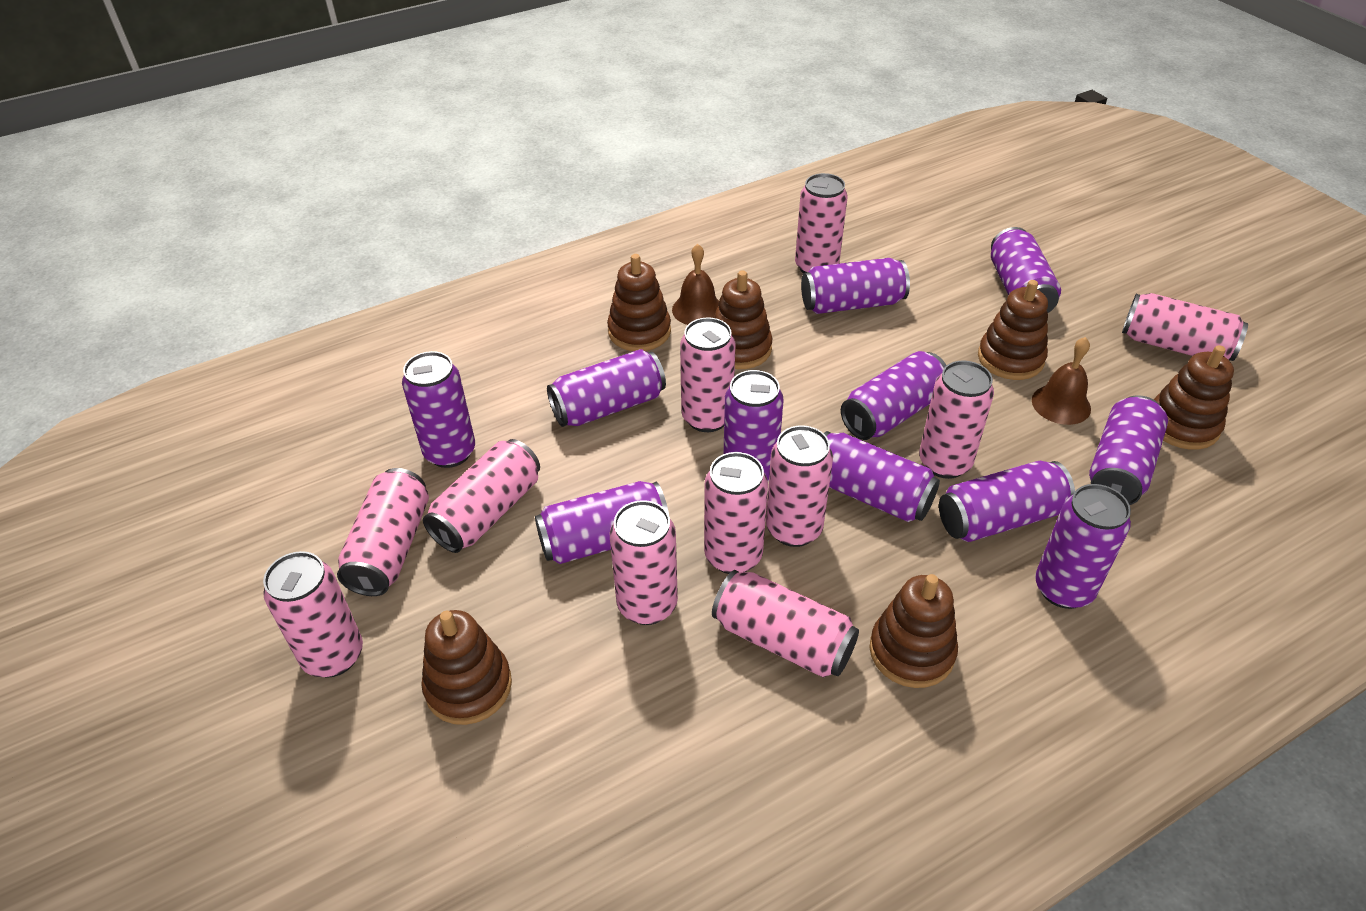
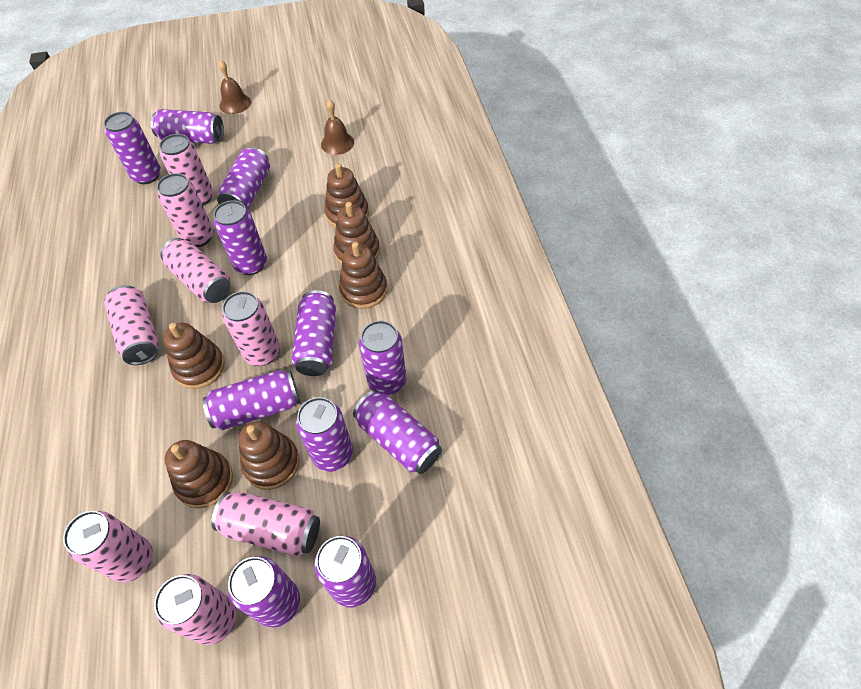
pink can: [263,551,363,678] [337,468,429,596] [423,439,540,553] [610,500,678,625] [680,317,736,432] [704,452,768,574] [712,570,859,677] [766,425,833,547] [795,173,848,274] [919,360,994,479] [1122,293,1248,361] = 11 -> [63,511,153,583] [104,285,159,365] [154,574,236,645] [157,173,213,247] [159,134,213,206] [161,238,231,303] [211,491,320,557] [222,291,280,366] = 8

